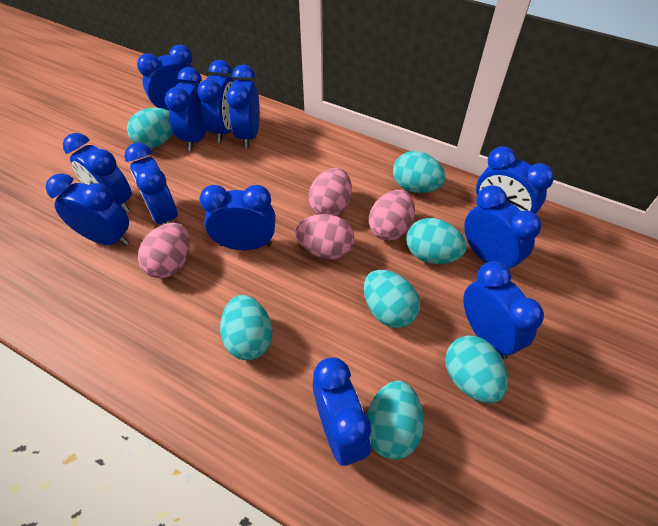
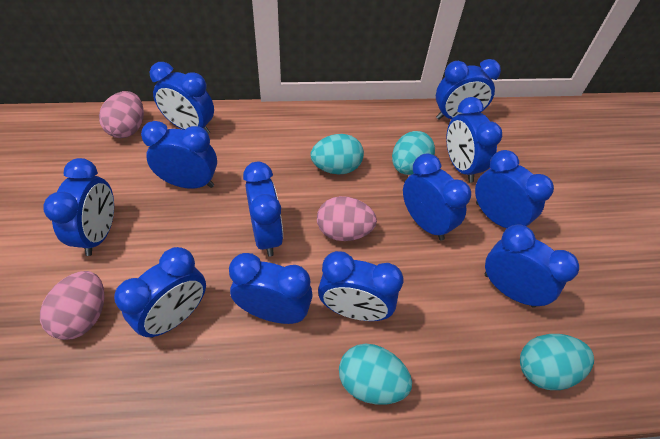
pink egg: [138,223,190,278] [295,214,354,260] [308,168,352,216] [369,190,415,241] = 4 -> [40,271,105,340] [99,91,144,138] [317,196,377,241] = 3
turquoise egg: [127,108,173,148] [220,295,272,360] [364,270,420,328] [367,381,424,460] [393,151,446,193] [406,218,467,264] [445,335,508,403] = 7 -> [311,134,364,174] [339,344,412,405] [392,131,435,175] [520,334,594,390] = 4

